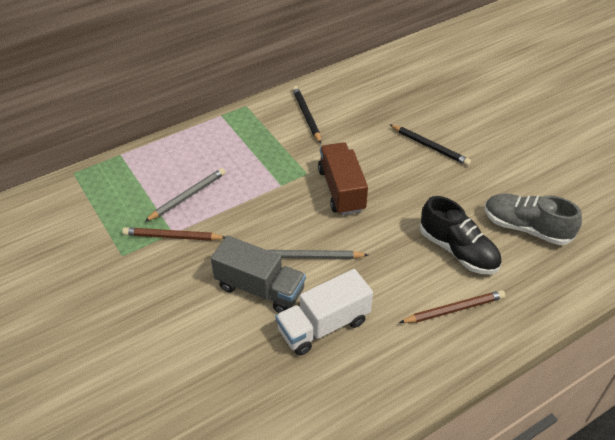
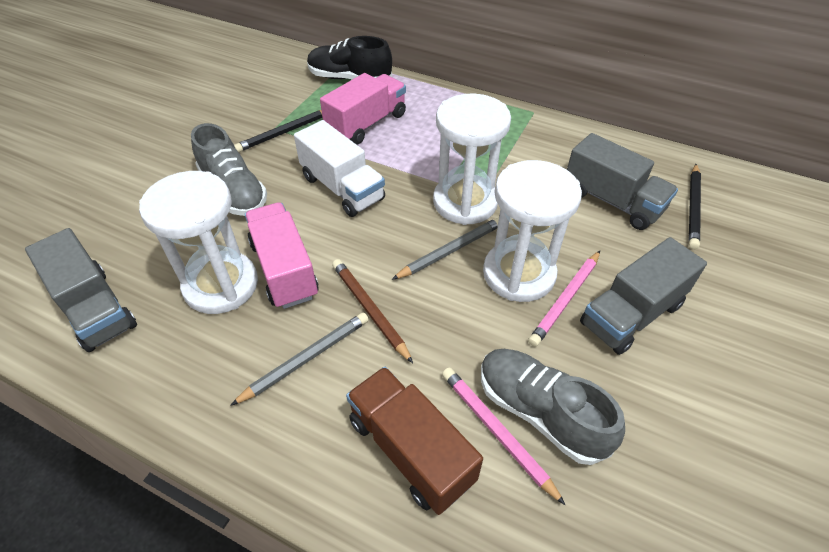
brown pencil: [122,227,225,241] [399,290,505,323] = 2 -> [332,259,413,363] = 1
grey shoe: [485,193,582,245] = 1 -> [191,123,267,216] [481,349,625,465] = 2
grey truck: [211,235,306,313] = 1 -> [25,228,137,352] [567,133,678,230] [580,237,707,355] = 3
pink pencil: none = 0 -> [442,367,565,505] [528,251,600,347] = 2
pink truck: none = 0 -> [245,202,319,309] [320,73,406,145] = 2
white hourglass: none = 0 -> [139,171,258,314] [433,94,511,225] [483,160,582,302] = 3

